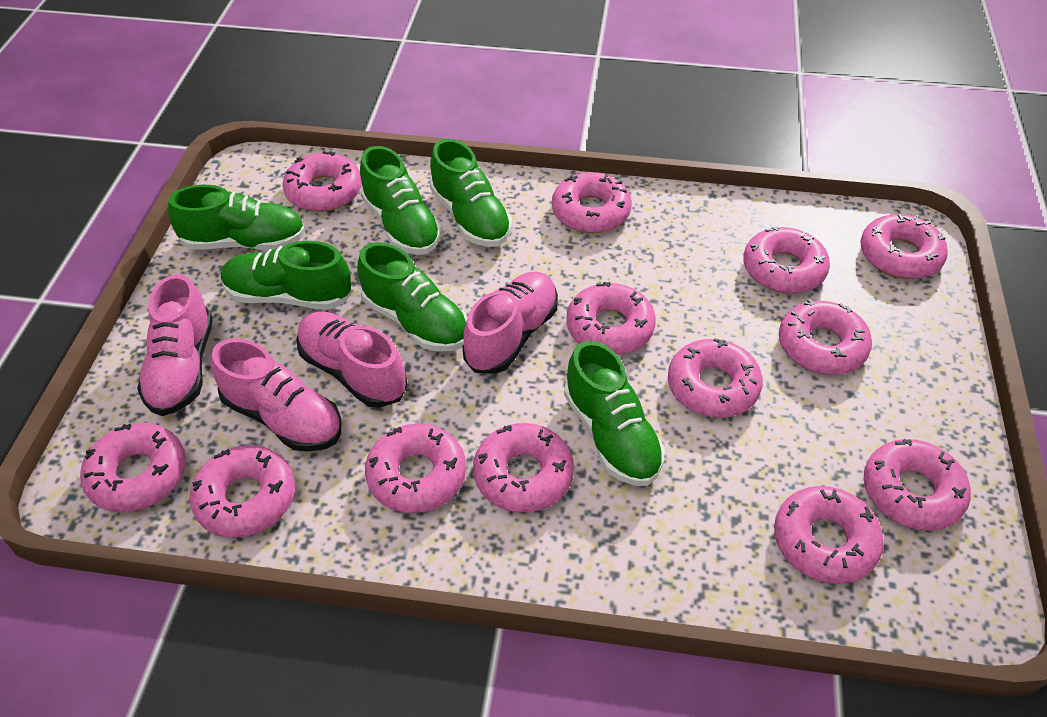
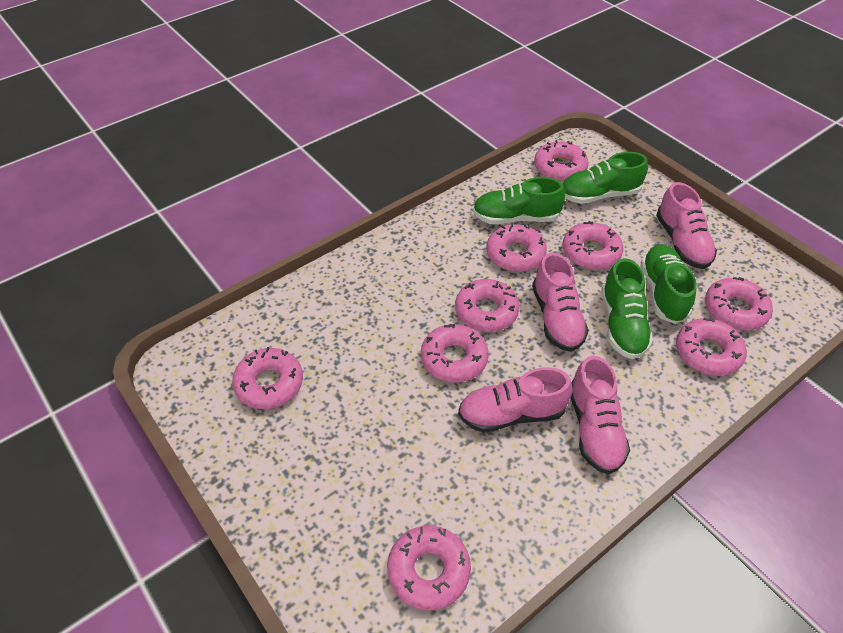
green shoe: [168,185,305,251] [221,241,352,310] [357,242,467,352] [360,146,442,255] [430,139,512,247] [564,341,665,486] = 6 -> [473,177,565,224] [563,152,648,204] [601,258,653,359] [641,244,697,324] = 4
pink donut: [80,423,186,512] [189,445,295,538] [283,151,362,212] [365,423,466,513] [473,423,574,512] [552,172,632,233] [566,282,656,355] [668,338,763,418] [743,226,830,293] [774,486,884,584] [779,299,872,375] [860,214,948,279] [864,439,971,531] = 13 -> [232,347,303,409] [387,525,471,611] [421,323,489,383] [455,279,520,332] [486,223,547,272] [534,140,589,181] [562,221,623,270] [676,317,747,376] [705,277,773,331] = 9

